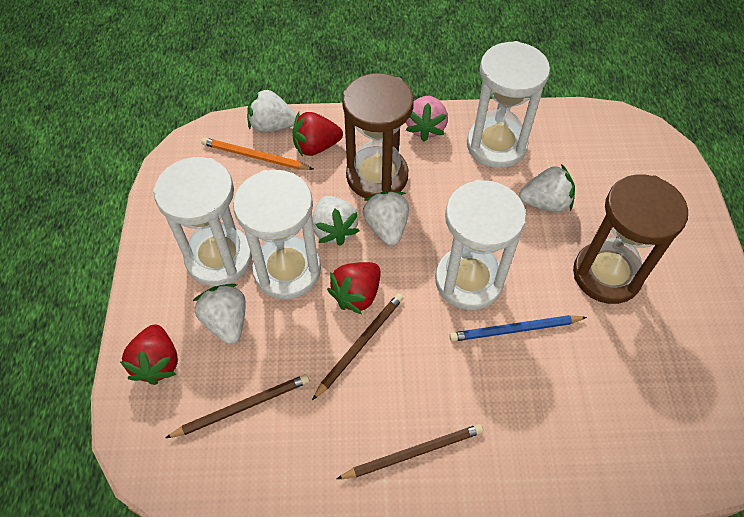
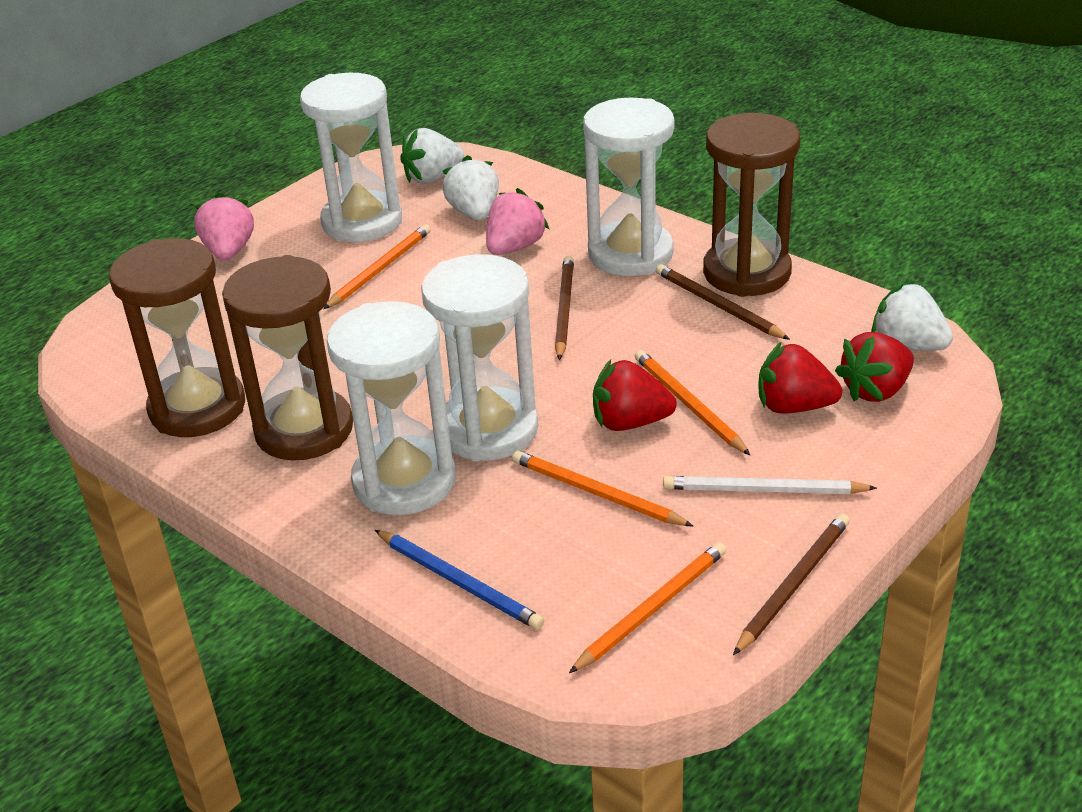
brown hourglass: [342,73,414,198] [573,174,688,304] = 2 -> [109,238,245,437] [222,255,353,460] [703,113,800,297] = 3
orange pencil: [201,138,313,170] = 1 -> [323,224,431,309] [512,450,693,526] [569,542,726,673] [635,350,750,455] = 4
pink strawberry: [406,96,448,141] = 1 -> [194,193,254,260] [486,188,549,255] = 2
white pencil: none = 0 -> [663,476,877,494] = 1
white strawberry: [193,284,246,344] [247,87,297,132] [312,196,360,246] [363,191,409,246] [519,164,575,212] = 5 -> [400,128,464,184] [442,155,499,221] [871,282,953,351] = 3

